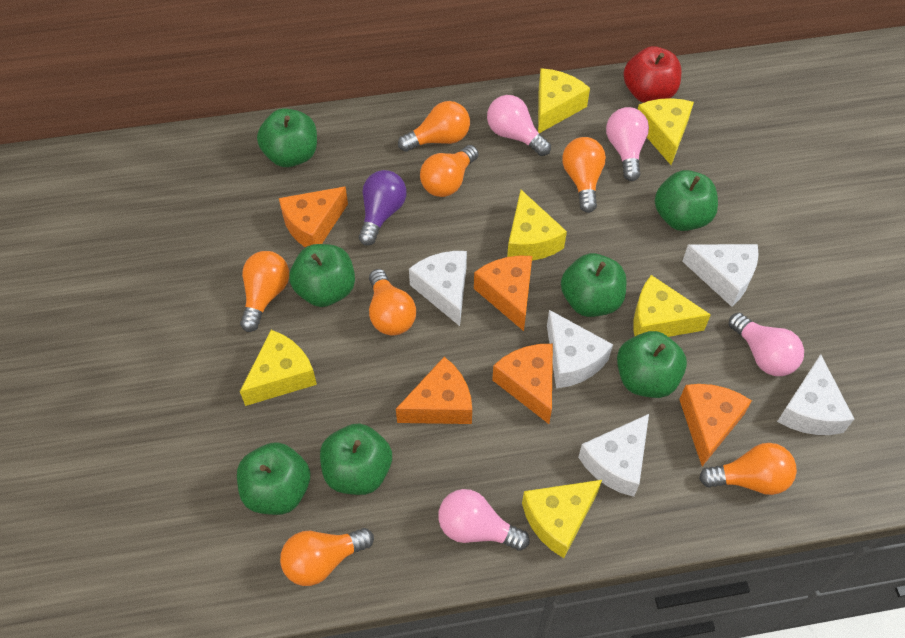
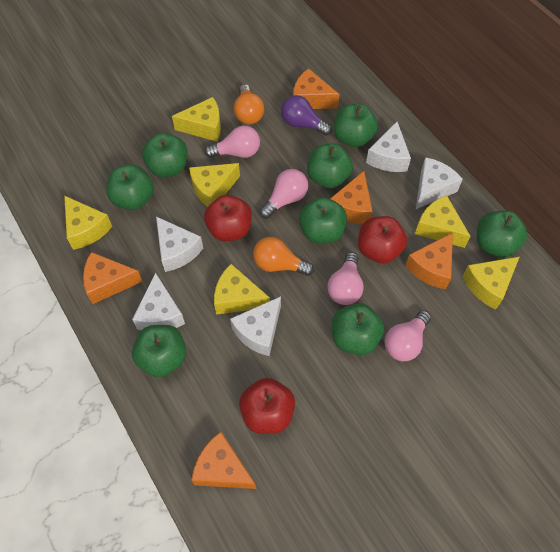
green apple: [237,442,310,515] [257,108,317,167] [289,244,355,307] [320,423,392,495] [561,253,626,317] [617,331,687,398] [655,170,718,231] = 7 -> [106,164,154,210] [132,325,186,377] [142,133,188,177] [299,197,347,244] [307,143,353,188] [332,303,384,355] [334,104,378,147] [477,210,527,258] = 8
orange light bulb: [240,251,289,332] [280,528,374,586] [369,269,416,336] [398,101,470,152] [420,145,478,197] [562,137,606,213] [699,443,797,495] = 7 -> [234,84,264,124] [253,237,314,276] = 2
red apple: [623,46,682,103] = 1 -> [204,195,252,241] [239,378,295,434] [358,216,407,264] = 3

